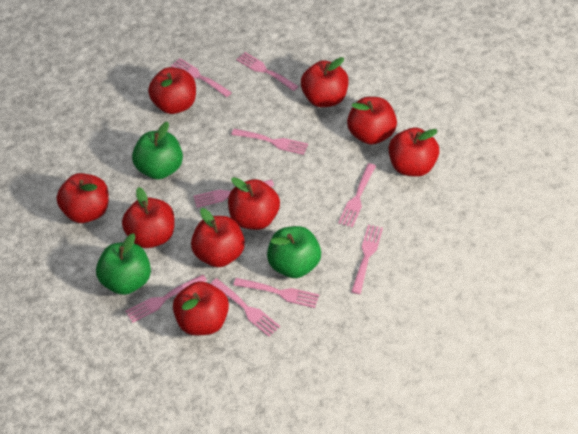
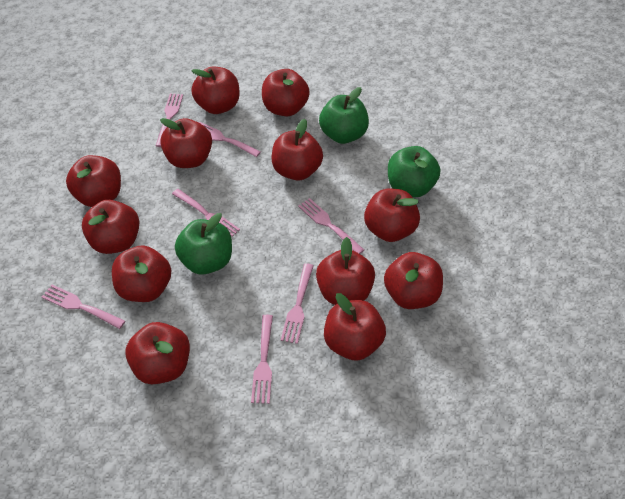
pink fork: [125,275,207,323] [171,58,232,97] [193,180,274,208] [210,278,280,337] [231,129,308,155] [233,278,319,308] [236,52,299,91] [338,163,376,228] [351,225,383,294] = 9 -> [42,285,125,329] [156,93,183,147] [172,189,240,237] [198,122,261,157] [251,315,273,404] [281,263,314,344] [298,198,364,254] = 7
red apple: [57,173,109,223] [122,187,175,248] [148,67,196,114] [173,281,229,336] [191,208,245,267] [228,177,280,230] [301,57,348,107] [347,97,397,145] [389,128,439,177] = 9 -> [66,155,121,207] [82,200,139,254] [112,245,171,302] [125,322,190,384] [160,118,212,168] [191,67,240,114] [262,69,310,116] [272,119,323,180] [316,237,375,305] [324,293,386,361] [364,188,420,242] [384,252,443,309] = 12

